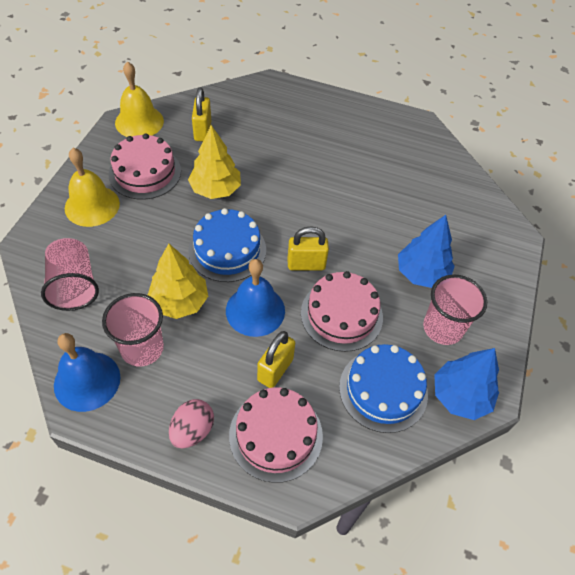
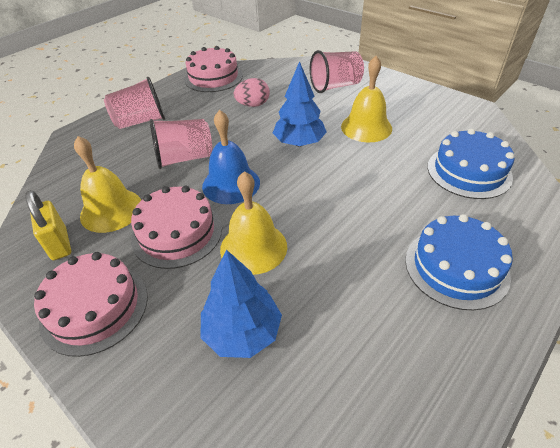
blue bell: [54,333,120,412] [226,259,285,337] = 2 -> [202,110,260,204] = 1
yellow bell: [65,148,120,227] [115,61,164,137] = 2 -> [74,136,141,233] [220,171,287,275] [341,56,392,142] = 3
yellow padlock: [192,87,211,141] [257,331,295,388] [287,226,329,270] = 3 -> [25,190,71,260] = 1
yellow tree: [148,244,208,319] [188,125,241,199] = 2 -> none = 0

